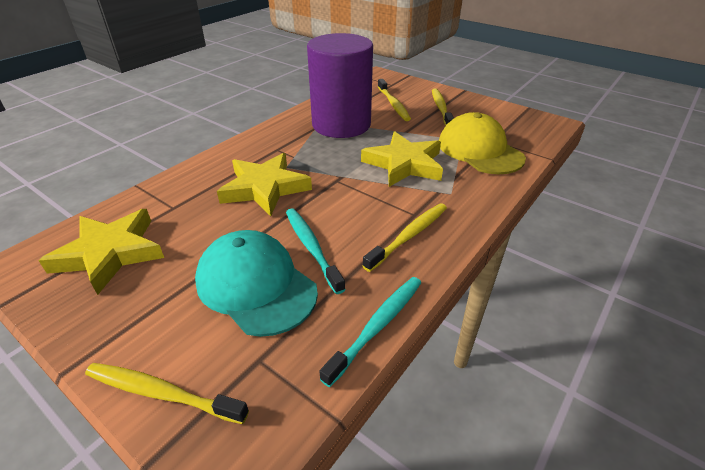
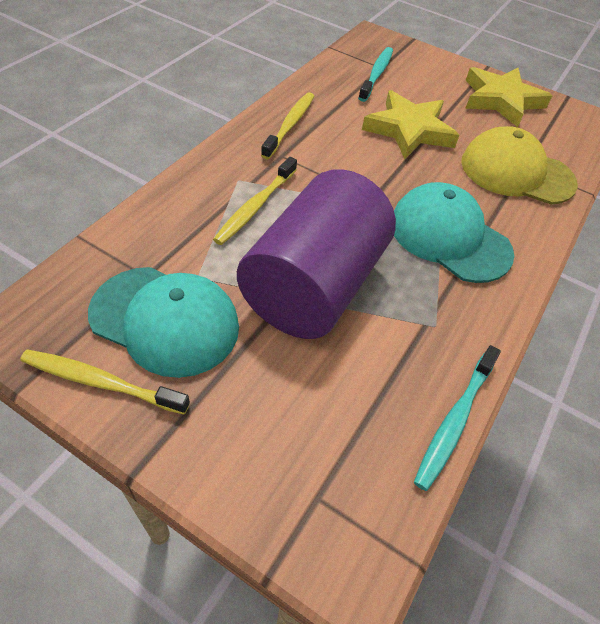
turquoise cap: [195,230,318,337] = 1 -> [88,267,239,378] [394,182,514,283] = 2
yellow star: [38,209,164,295] [217,153,312,216] [361,131,443,187] = 3 -> [362,90,459,159] [465,67,552,127] = 2
yellow toothbrush: [85,363,249,424] [363,203,447,272] [378,79,411,121] [432,89,454,126] = 4 -> [20,349,190,415] [213,157,297,245] [261,92,314,159] = 3

